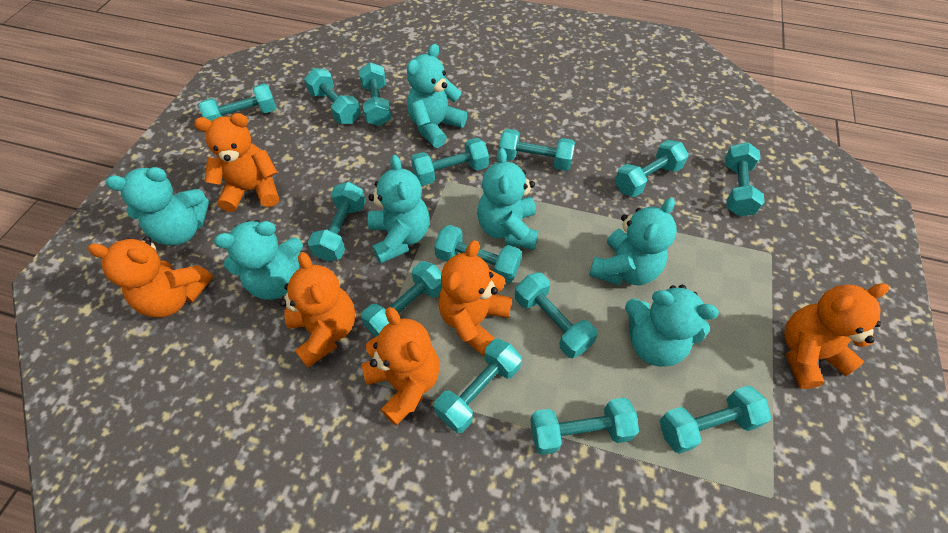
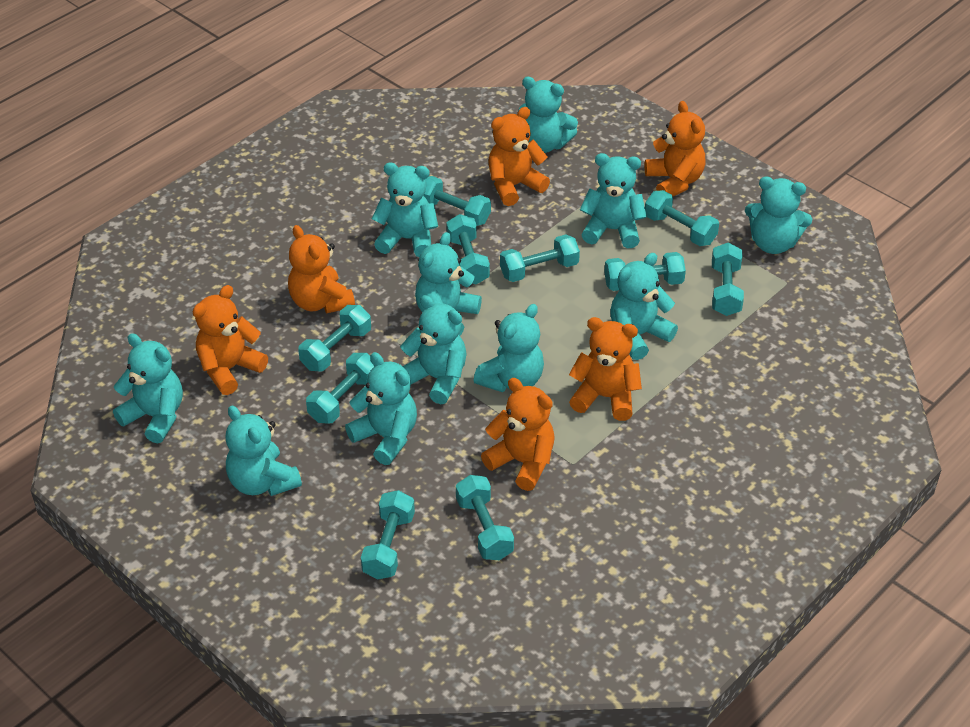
turquoise dumbbell: [198,83,277,122] [304,68,361,124] [308,182,366,261] [359,62,392,126] [361,261,443,337] [411,138,489,185] [434,225,522,283] [434,338,522,433] [499,129,575,171] [515,272,598,358] [530,397,639,455] [615,140,689,197] [660,385,771,454] [725,142,764,217] = 14 -> [298,305,371,371] [306,353,375,423] [361,490,415,579] [423,176,491,226] [447,214,490,284] [456,475,514,560] [500,234,580,282] [604,252,686,291] [645,190,719,246] [712,243,744,316] = 10
turquoise teddy bear: [106,167,209,246] [214,220,303,300] [368,155,430,264] [407,44,467,148] [477,148,539,250] [589,198,677,285] [625,285,719,367] = 7 -> [113,333,183,443] [225,405,302,496] [345,352,417,465] [372,163,438,257] [400,295,467,404] [415,232,482,336] [474,304,544,392] [518,77,578,153] [580,153,647,248] [610,253,678,360] [745,177,812,254] = 11

